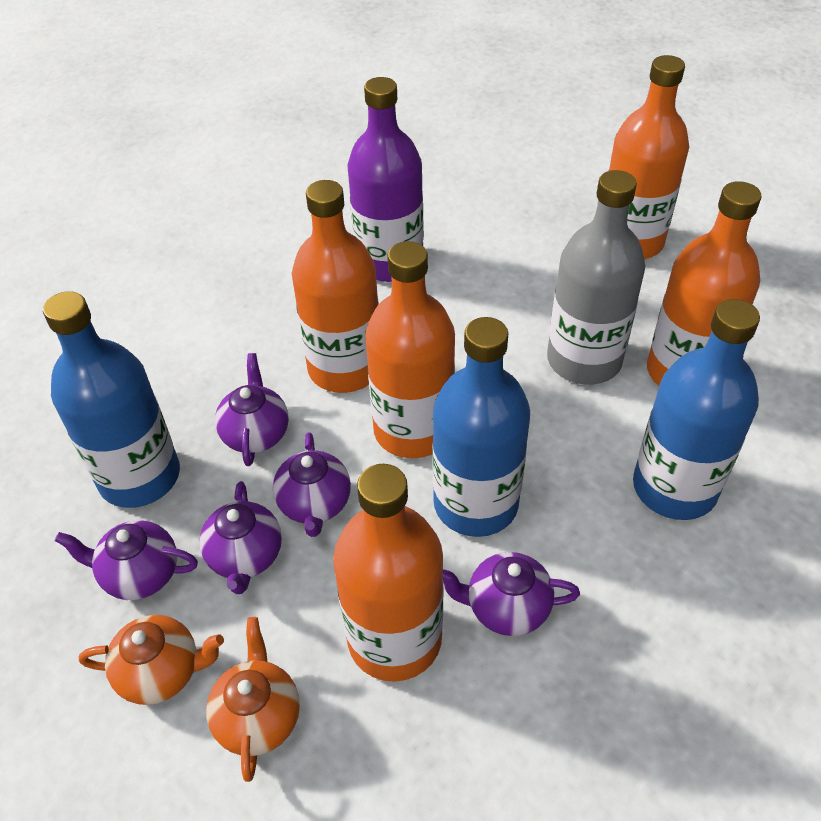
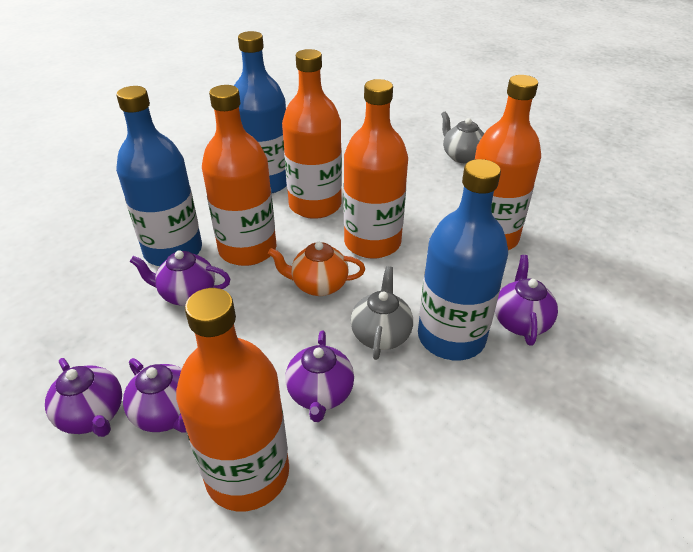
grey bottle: [547,170,645,385] = 1 -> none = 0
grey teapot: none = 0 -> [351,266,413,360] [441,111,484,163] = 2
orange teapot: [79,615,224,705] [206,617,300,782] = 2 -> [268,242,365,296] = 1
purple bottle: [348,77,424,282] = 1 -> none = 0

